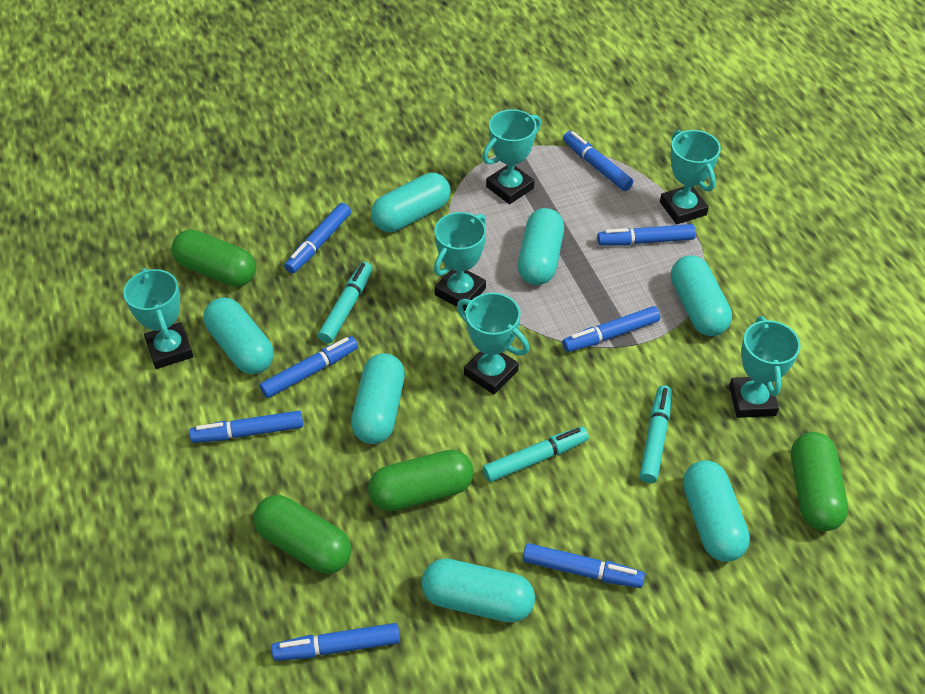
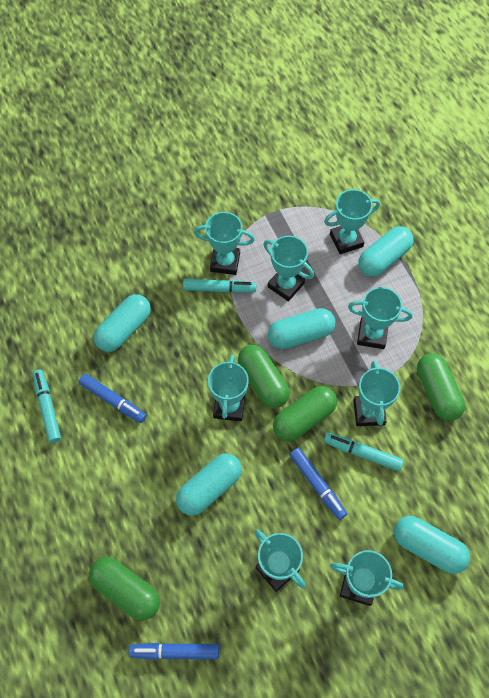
blue marker: [189,411,303,443] [259,336,358,398] [272,623,400,661] [284,203,351,274] [523,543,645,588] [562,306,660,352] [563,131,633,191] [597,224,696,245] = 8 -> [79,374,146,423] [129,643,219,660] [290,448,347,520] = 3
turquoise capsule: [203,297,274,374] [351,353,405,444] [371,173,451,232] [421,558,535,623] [518,208,564,285] [671,256,732,336] [683,460,750,562] = 7 -> [94,294,151,352] [176,454,242,516] [268,308,335,349] [358,226,413,277] [394,516,470,574] = 5
turquoise trophy: [123,268,193,369] [434,212,486,311] [457,292,529,394] [482,109,541,204] [660,130,721,224] [729,316,801,418] = 6 -> [194,212,255,275] [208,355,249,421] [254,530,306,592] [263,236,314,301] [324,189,380,254] [330,550,404,606] [348,287,412,349] [353,360,400,426] = 8

